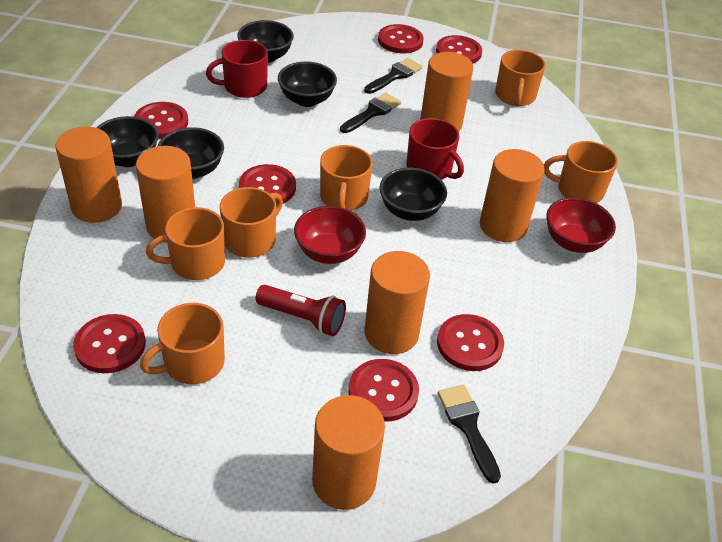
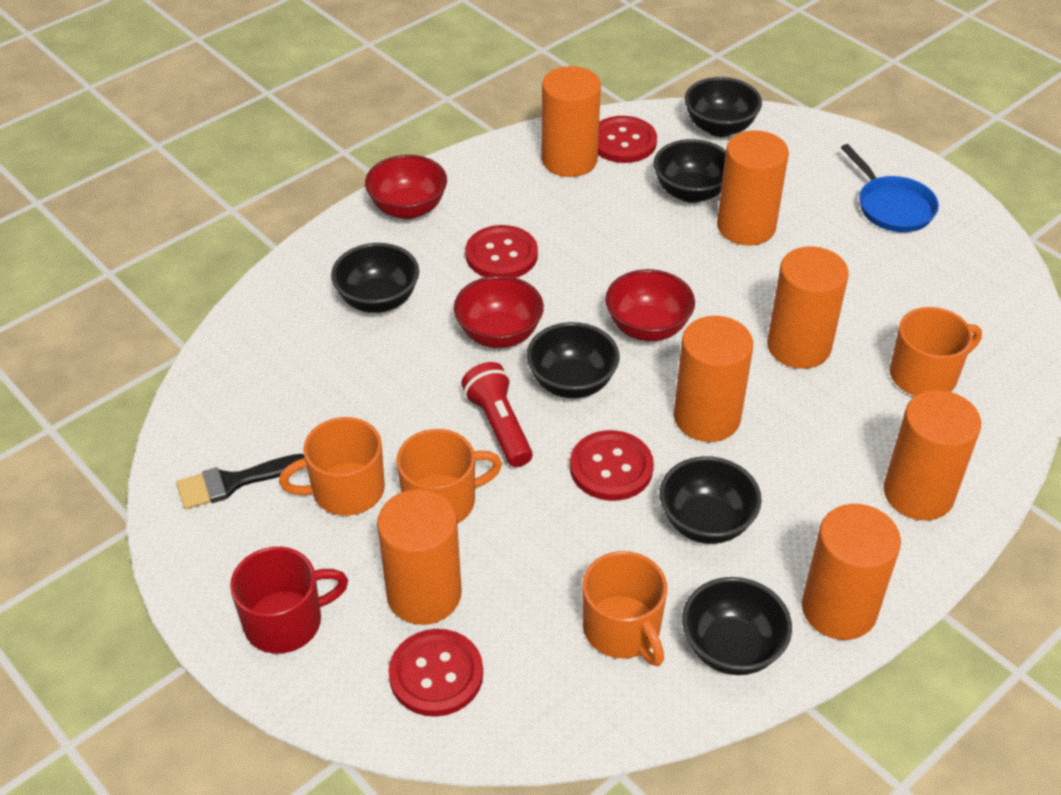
black bowl: [97,116,159,167] [158,127,224,179] [237,20,294,63] [278,62,337,107] [380,168,447,221] = 5 -> [331,243,419,313] [526,322,619,398] [653,139,726,203] [659,456,762,544] [682,577,792,675] [685,77,762,137] = 6
black brush: [340,93,401,133] [364,58,423,94] [437,384,501,484] = 3 -> [176,454,304,510] = 1
blue pan: none = 0 -> [841,144,939,232] = 1
orange cylinder: [56,127,122,223] [136,146,195,243] [312,395,385,510] [364,251,430,354] [420,52,473,132] [480,149,545,242] = 6 -> [377,489,462,625] [542,66,601,177] [674,316,753,442] [717,130,789,245] [767,246,849,369] [802,504,901,640] [884,390,981,520] = 7
orange mug: [140,303,225,384] [146,207,225,280] [220,187,283,258] [320,145,373,211] [495,50,546,106] [544,141,618,203] = 6 -> [279,417,385,516] [396,429,502,523] [582,551,667,666] [890,307,982,396] = 4
red bowl: [294,206,366,264] [546,198,616,253] = 2 -> [365,155,447,219] [454,276,544,348] [605,269,695,341] = 3
red button: [73,314,146,373] [134,102,188,139] [239,164,296,204] [348,359,419,422] [378,24,424,53] [436,35,482,63] [437,314,504,371] = 7 -> [389,629,483,717] [465,225,538,278] [570,430,654,501] [598,116,657,163] = 4
red mug: [206,40,268,98] [406,118,464,180] = 2 -> [230,547,348,654] = 1

